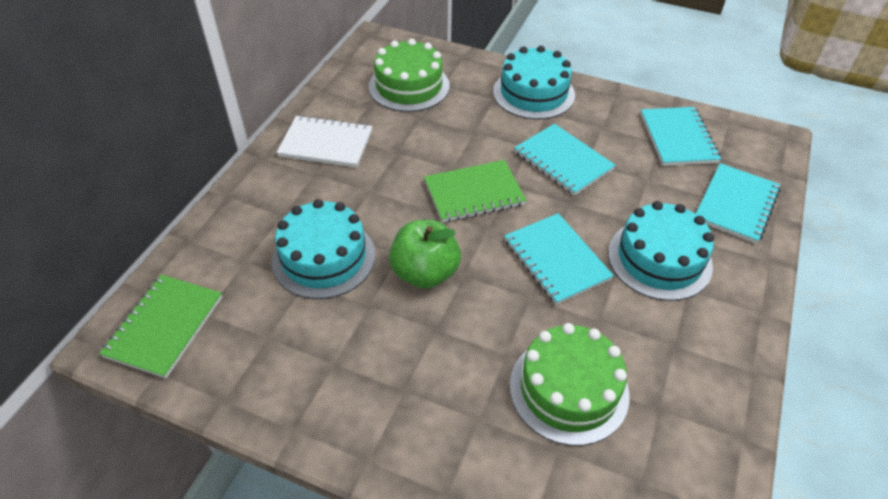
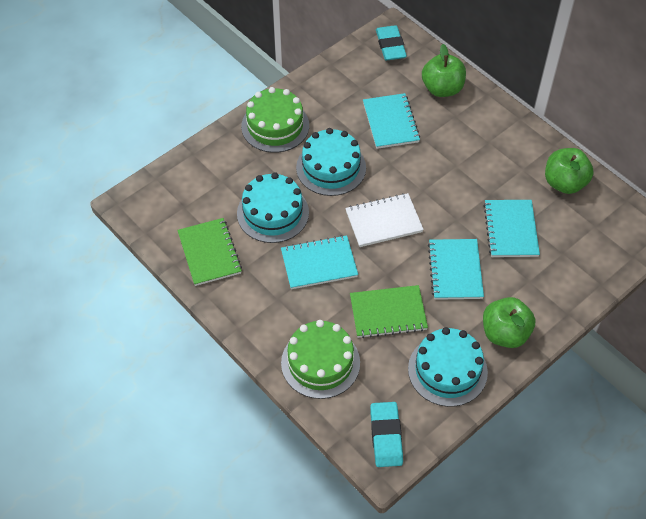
green apple: [389,220,461,289] = 1 -> [422,44,466,97] [483,297,535,348] [545,148,594,194] = 3
turquoise eraser: none = 0 -> [370,402,403,467] [376,25,407,60] = 2

